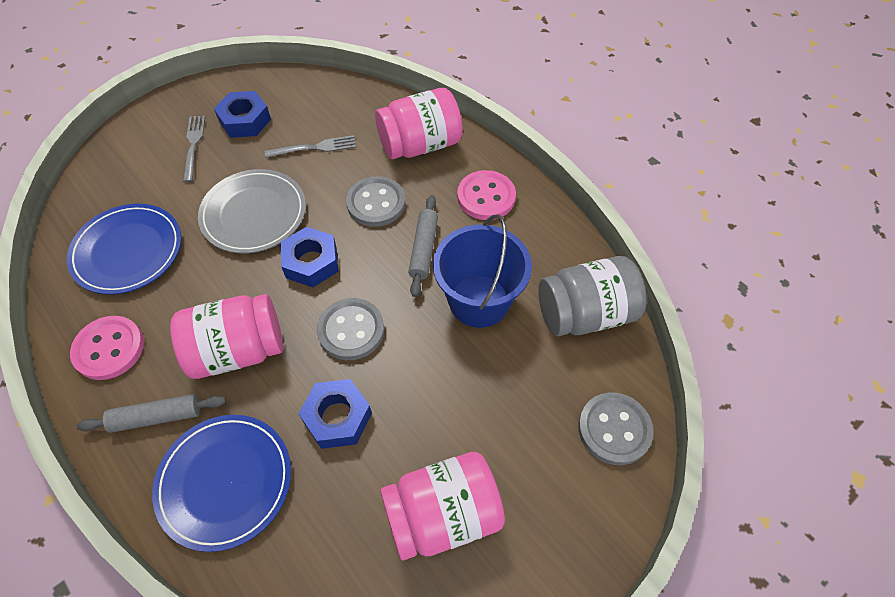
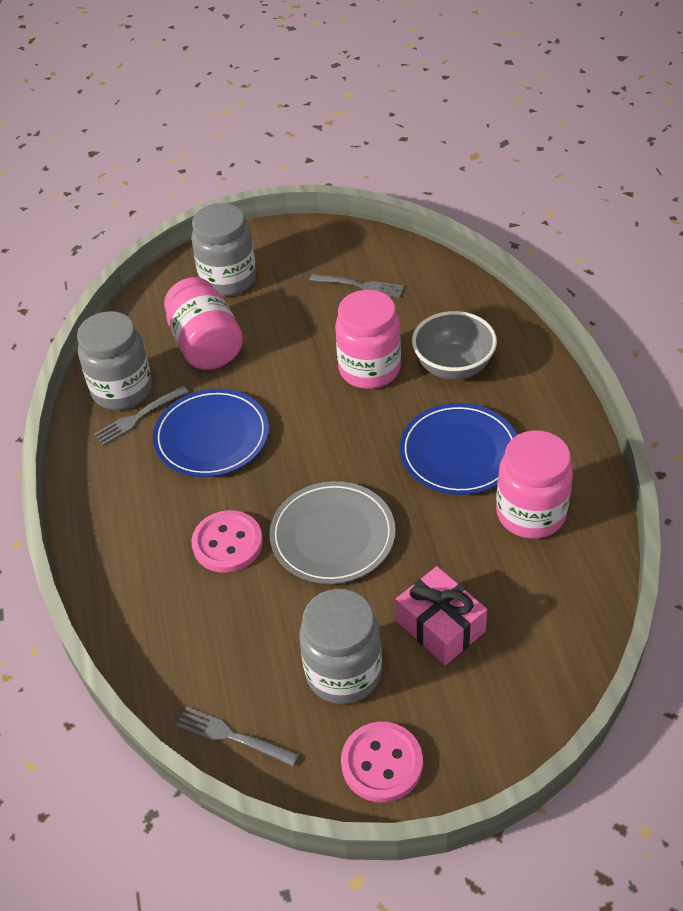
blue bucket: [433,215,532,328] = 1 -> none = 0
blue nut: [214,91,271,138] [281,227,338,287] [298,379,372,449] = 3 -> none = 0
grey bowl: none = 0 -> [412,311,497,380] = 1
grey button: [317,298,384,360] [346,176,406,227] [578,392,654,465] = 3 -> none = 0
grey fork: [183,116,205,182] [265,135,356,158] = 2 -> [94,386,188,446] [176,707,299,766] [310,274,404,298] = 3
grey jar: [538,256,647,336] = 1 -> [77,311,152,410] [191,203,256,296] [299,589,382,704] = 3
grey rolling pin: [77,394,226,433] [408,195,438,297] = 2 -> none = 0
pink gift: none = 0 -> [396,566,487,665] = 1

